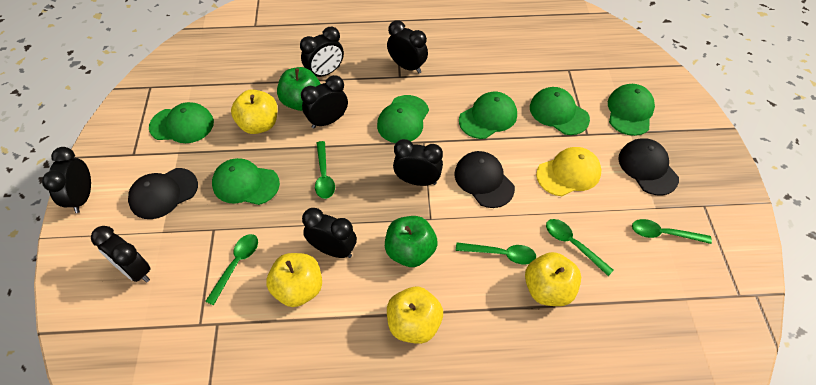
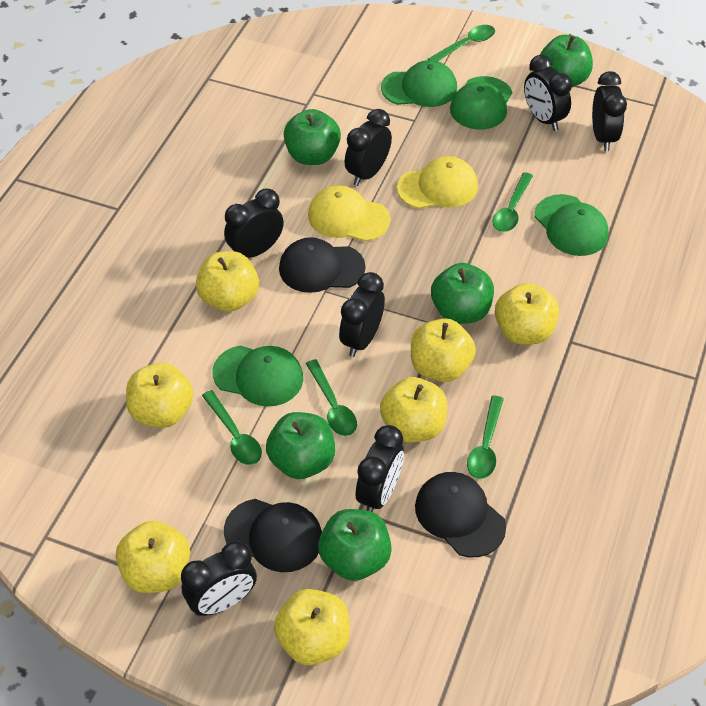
green apple: [277,67,321,111] [385,216,438,267] = 2 -> [266,412,335,479] [284,109,341,165] [318,509,392,581] [431,263,494,324] [540,35,593,87] = 5
green cap: [149,102,214,143] [212,158,280,205] [377,95,429,143] [459,92,517,139] [530,87,590,135] [608,84,655,136] = 6 -> [212,345,303,407] [381,60,457,107] [450,76,512,129] [535,194,609,256] = 4
yellow apple: [231,89,278,134] [266,253,322,307] [387,287,443,344] [525,252,581,306] = 4 -> [116,521,190,593] [126,363,194,428] [196,251,259,312] [274,589,350,665] [380,377,448,443] [411,318,476,382] [495,283,559,344] = 7
yellow cap: [536,147,601,196] = 1 -> [308,185,390,241] [397,156,478,209] = 2

